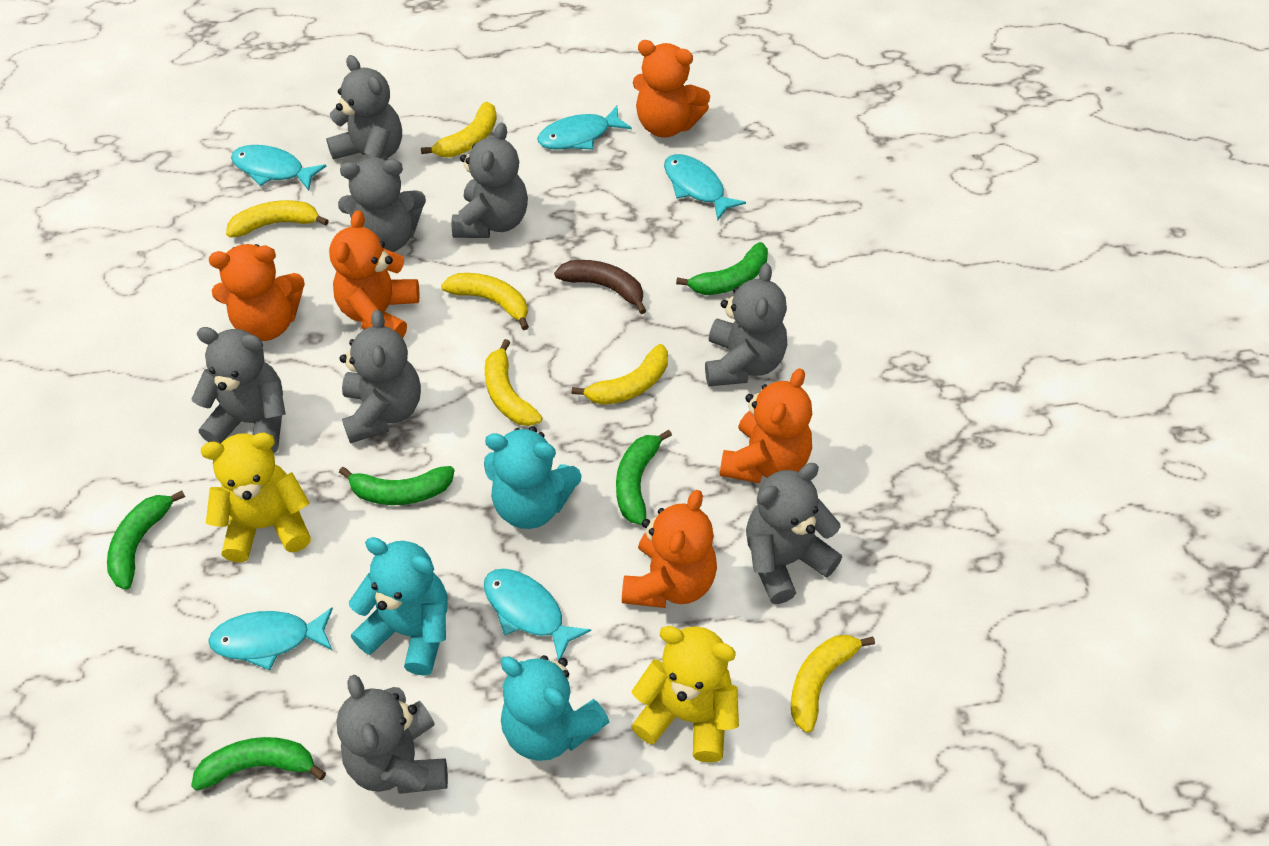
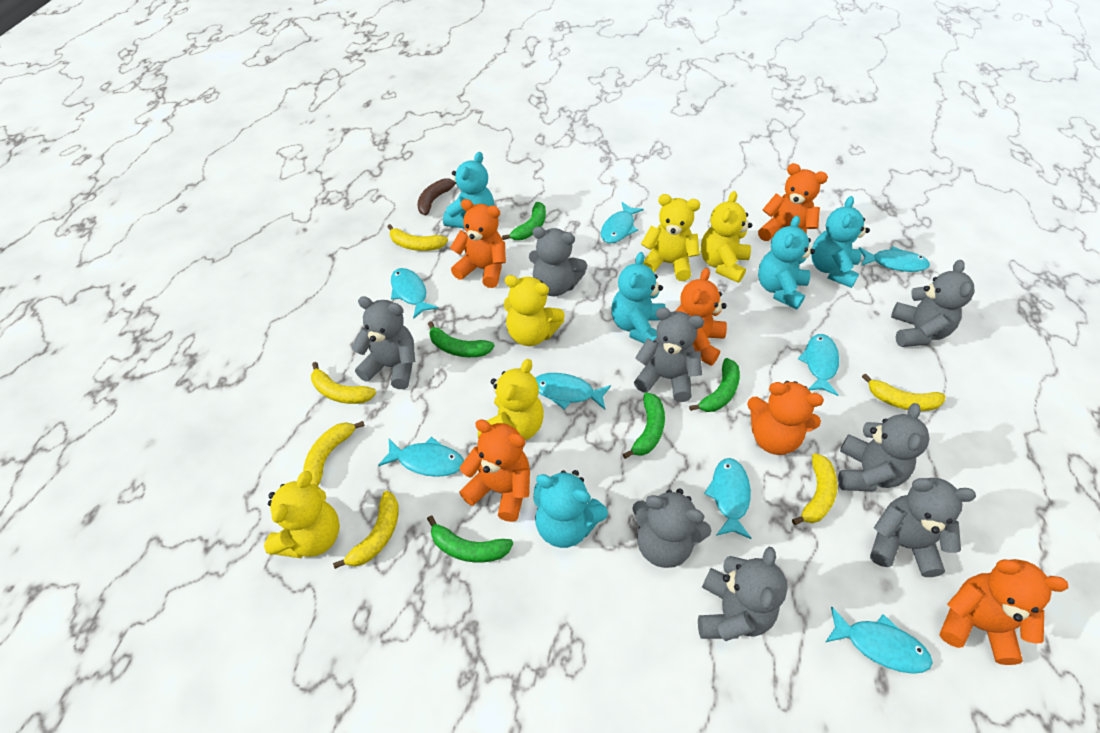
orange teddy bear: [209,244,305,341] [329,210,420,338] [622,490,717,608] [633,40,710,138] [720,368,812,483] = 5 -> [450,199,506,288] [459,419,530,522] [676,268,727,366] [747,381,824,455] [758,163,828,241] [939,559,1068,665] = 6
turquoise fish: [208,607,333,670] [231,145,327,191] [484,569,591,660] [537,106,632,150] [664,154,746,220] = 5 -> [378,437,464,477] [391,268,438,319] [535,373,611,410] [601,202,644,243] [704,458,752,539] [798,334,839,396] [826,606,933,674] [859,246,930,272] = 8
turquoise teddy bear: [349,537,448,676] [484,426,582,529] [500,655,609,761] = 3 -> [443,152,494,229] [533,470,608,548] [611,252,666,343] [758,216,815,310] [811,196,870,288] = 5
yellow teddy bear: [201,433,311,562] [631,626,739,763] = 2 -> [264,471,340,558] [478,359,544,440] [504,275,565,346] [641,194,700,281] [701,191,752,283] = 5

